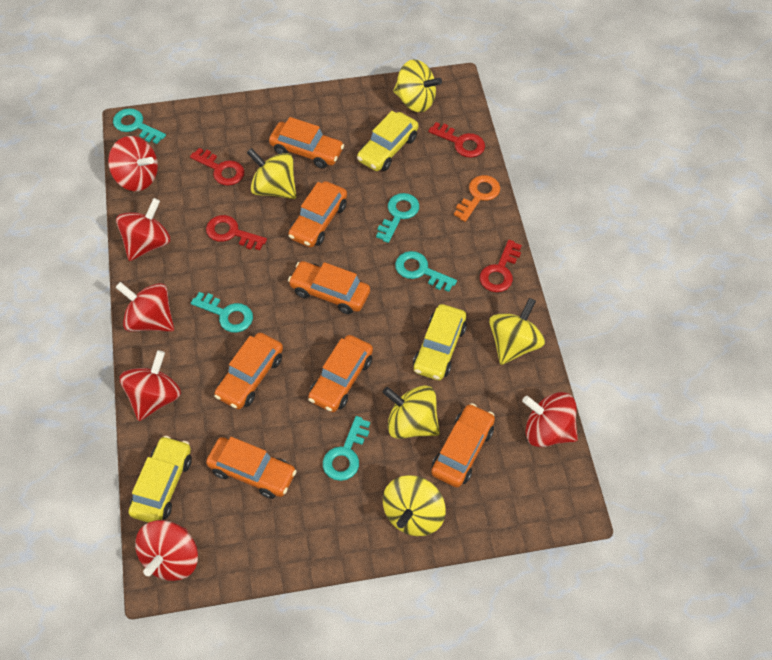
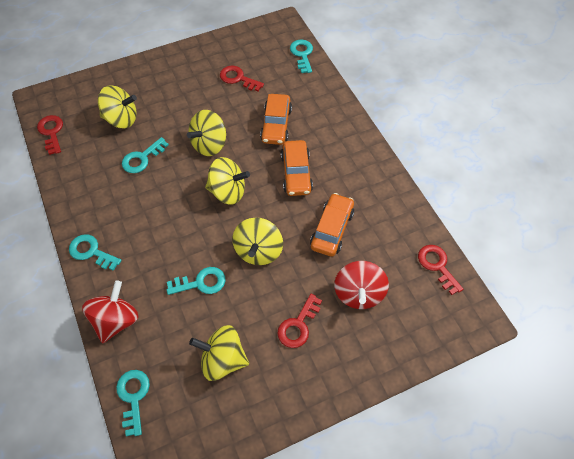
orange car: [206,437,297,499] [214,333,283,409] [269,117,344,169] [288,181,347,247] [288,261,370,314] [308,335,373,412] [431,403,495,488] = 7 -> [260,94,292,145] [281,140,313,196] [310,193,354,257] = 3
orange key: [454,175,500,222] = 1 -> none = 0
red spinning top: [108,136,158,191] [115,282,174,332] [116,198,170,261] [120,350,181,421] [135,520,198,581] [522,392,578,447] = 6 -> [82,280,139,343] [334,261,389,309] = 2
yellow car: [128,436,192,523] [357,111,418,171] [413,304,467,380] = 3 -> none = 0

